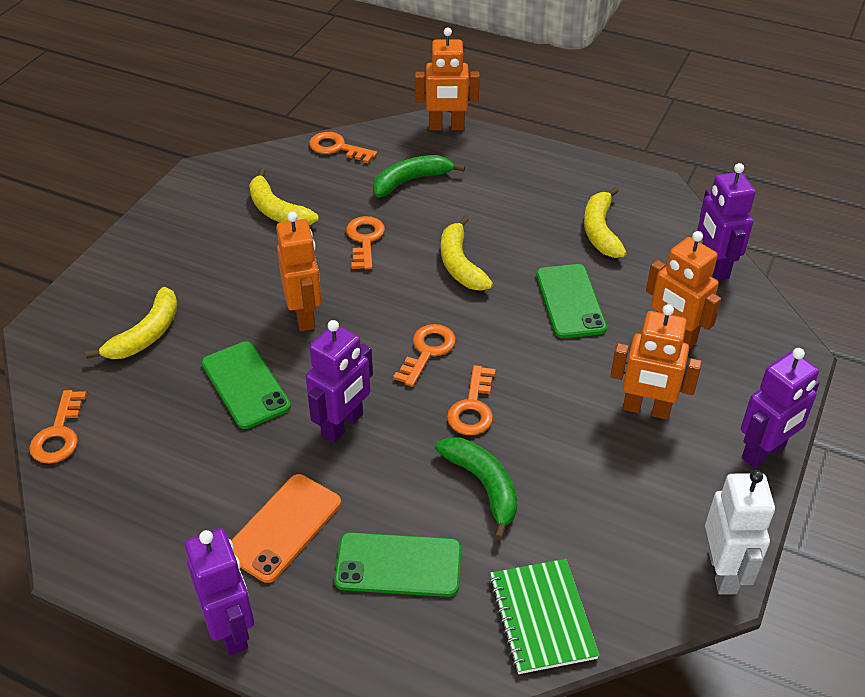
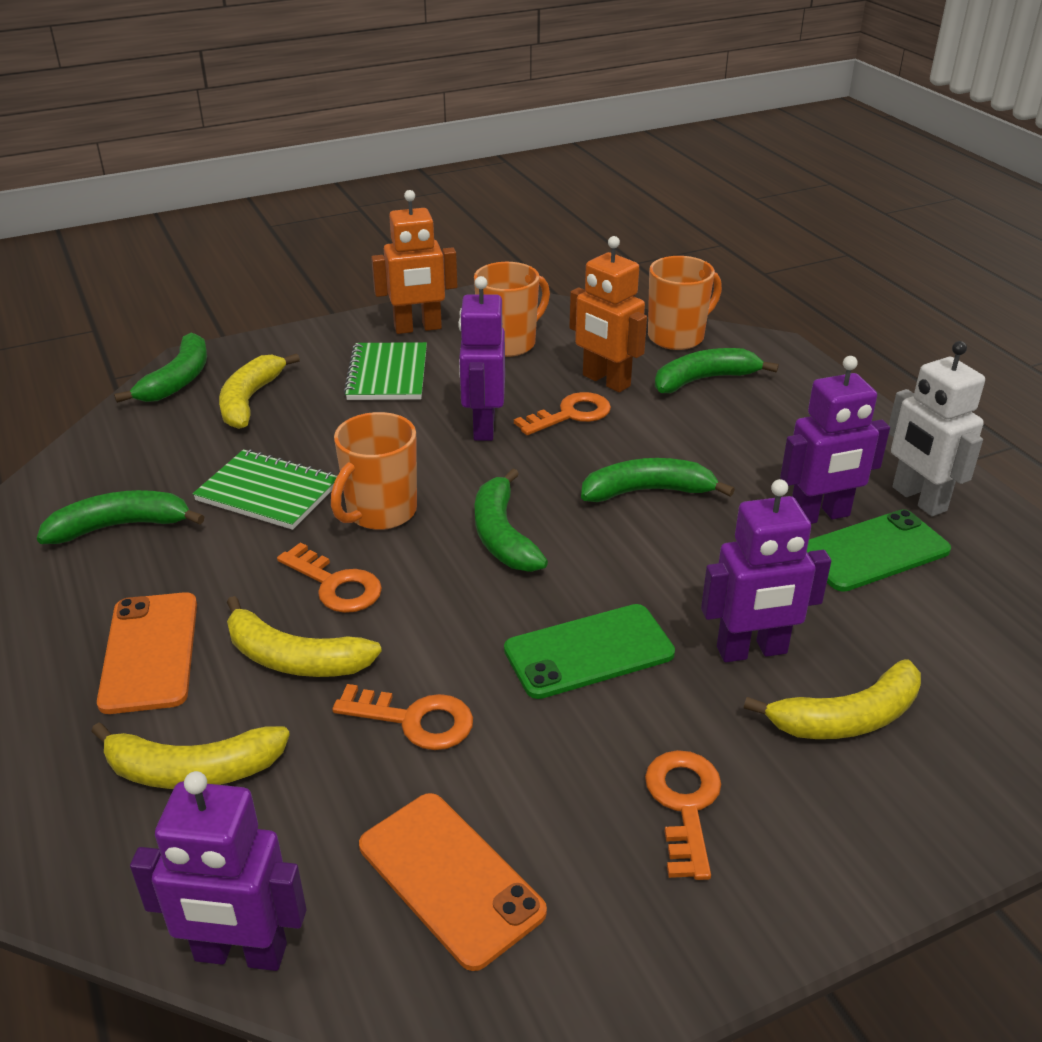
green banana: [373,155,465,197] [435,437,518,540] = 2 -> [37,490,204,544] [114,332,207,403] [475,468,548,572] [581,458,735,502] [655,348,779,393] = 5
green notebook: [489,559,600,674] = 1 -> [193,449,337,530] [343,342,427,400] = 2
green phone: [202,341,291,429] [334,532,461,597] [536,264,607,338] = 3 -> [504,604,675,699] [807,509,951,592] = 2
orange key: [29,390,87,464] [309,132,377,164] [346,216,385,270] [393,324,456,387] [447,365,495,435] = 5 -> [277,542,382,613] [332,684,473,750] [514,392,611,435] [645,750,721,880] = 4
orange mug: none = 0 -> [331,412,417,530] [474,262,550,357] [648,256,722,350] = 3
orange phone: [231,474,341,583] = 1 -> [97,592,197,714] [359,793,547,971] = 2
orange robot: [276,211,322,331] [415,27,480,130] [610,304,702,420] [646,231,721,349] = 4 -> [371,190,458,334] [569,236,647,392] = 2

